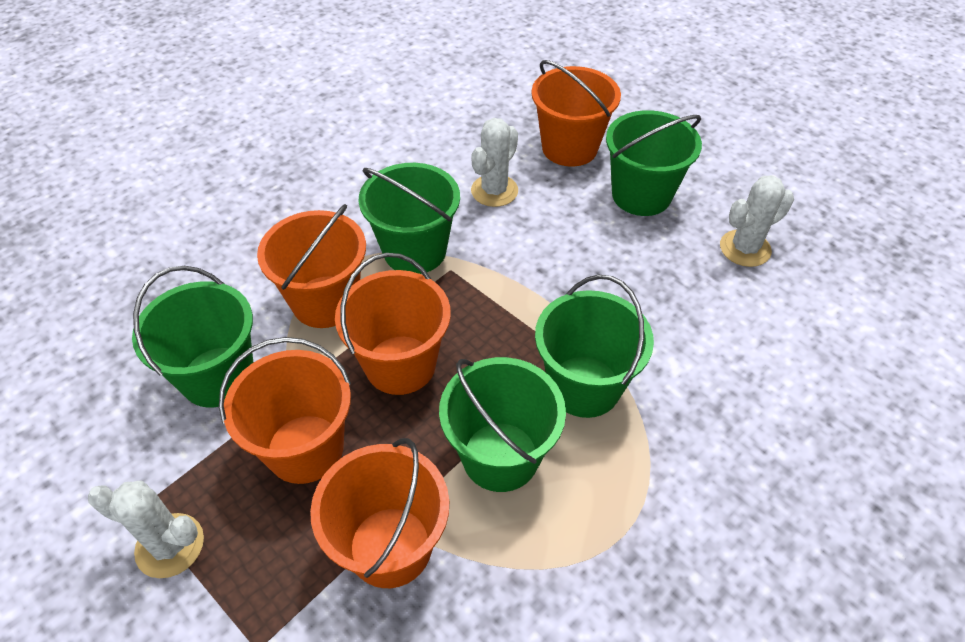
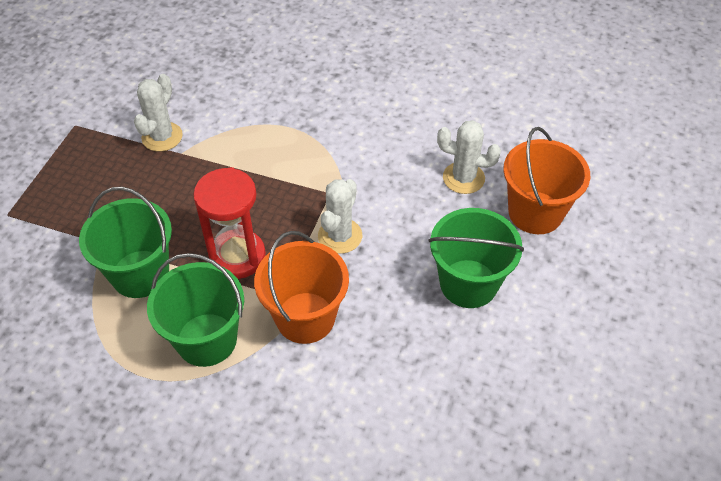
green bucket: [132,266,254,408] [358,163,460,274] [439,357,566,492] [535,275,654,418] [606,110,702,216] = 5 -> [79,187,172,298] [147,253,244,367] [429,208,524,308] = 3
orange bucket: [219,337,351,484] [257,204,366,328] [310,438,449,588] [335,253,451,395] [531,60,621,167] = 5 -> [254,231,349,344] [503,127,590,234] = 2
red hourglass: none = 0 -> [193,167,266,279] = 1

